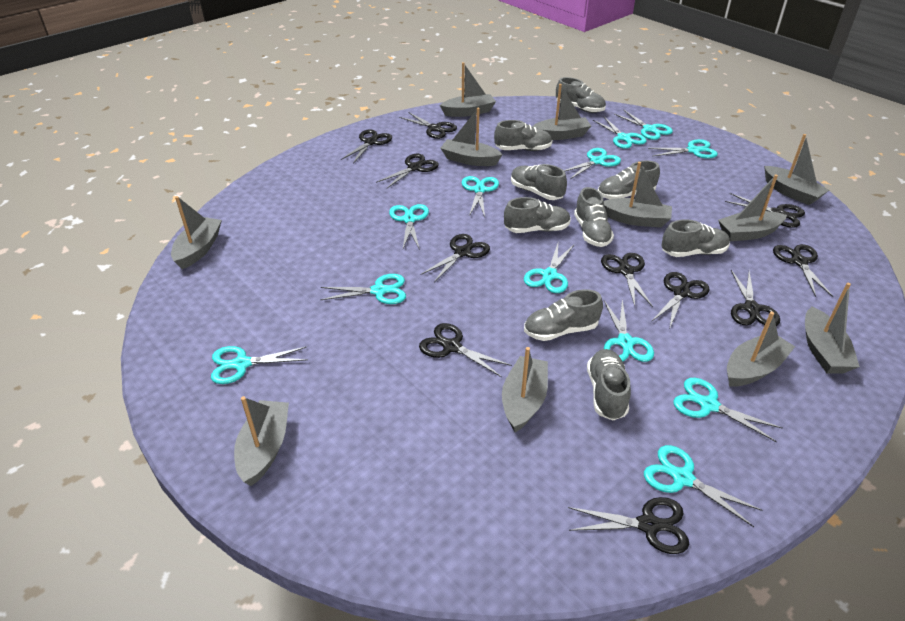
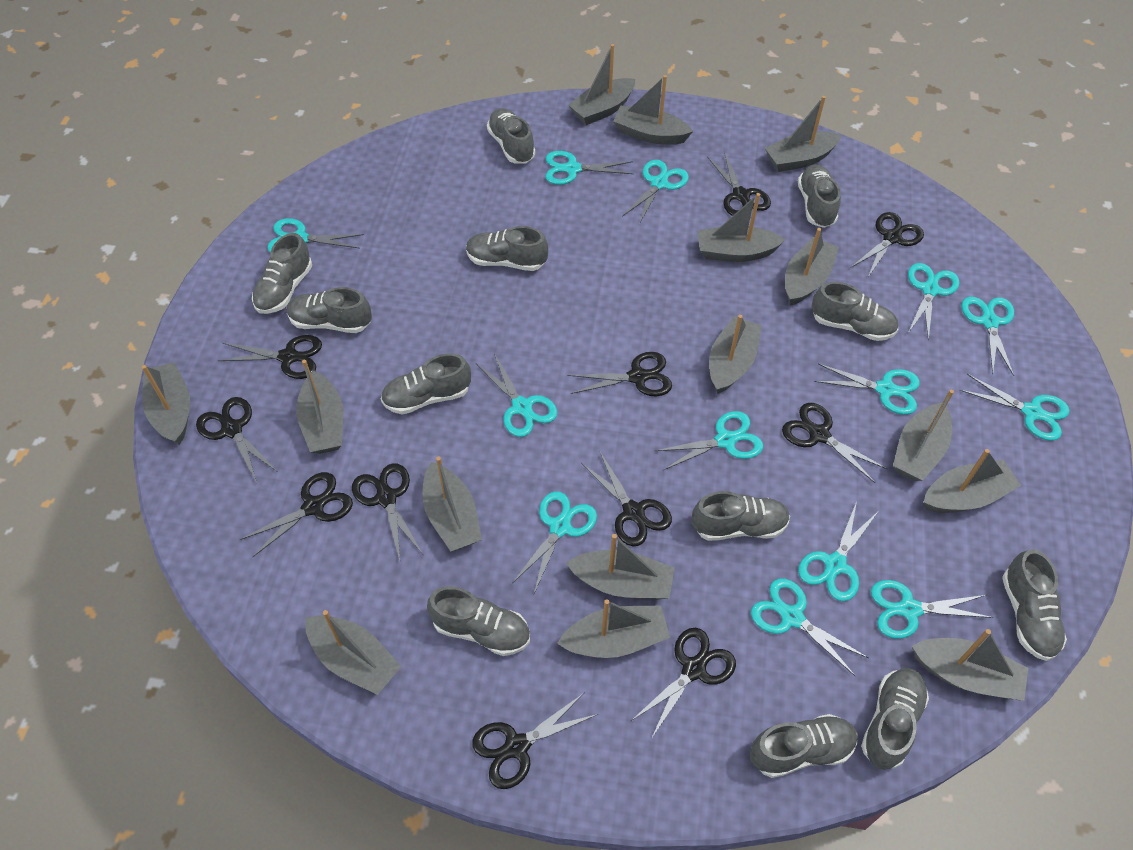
grey boat: [171,196,222,269] [234,396,289,486] [440,62,496,117] [440,107,503,166] [502,347,548,432] [532,84,591,140] [604,162,672,227] [718,174,787,241] [727,312,795,387] [764,134,829,205] [805,283,860,373] = 11 -> [142,362,190,445] [296,360,343,454] [305,610,401,695] [423,457,482,552] [557,599,670,658] [566,534,675,599] [568,44,635,125] [613,75,693,145] [698,193,786,262] [709,315,762,394] [765,96,841,172] [785,228,839,306] [893,390,954,481] [912,629,1028,701] [923,449,1021,513] = 15
grey shoe: [494,120,552,151] [504,197,571,233] [511,164,567,200] [524,289,603,341] [556,77,606,113] [574,187,614,247] [587,349,631,420] [598,161,660,199] [661,219,730,257] = 9 -> [252,233,312,314] [287,287,372,333] [381,354,471,414] [427,586,530,656] [466,226,548,271] [487,108,535,164] [692,491,790,541] [750,714,858,778] [798,164,841,228] [812,282,899,341] [861,668,929,770] [1002,549,1067,661] = 12
turquoise scissors: [211,346,308,384] [320,274,406,304] [389,204,429,250] [462,176,499,217] [524,244,575,293] [564,148,621,179] [593,117,646,149] [604,300,654,362] [614,110,673,140] [644,445,762,527] [648,139,718,159] [673,378,782,442] = 12 -> [267,218,364,252] [476,354,557,437] [513,491,597,593] [545,151,633,185] [622,160,689,224] [655,411,763,470] [751,578,869,676] [798,501,878,601] [814,364,920,415] [871,580,994,639] [908,263,960,340] [960,374,1070,441] [961,297,1014,376] = 13

